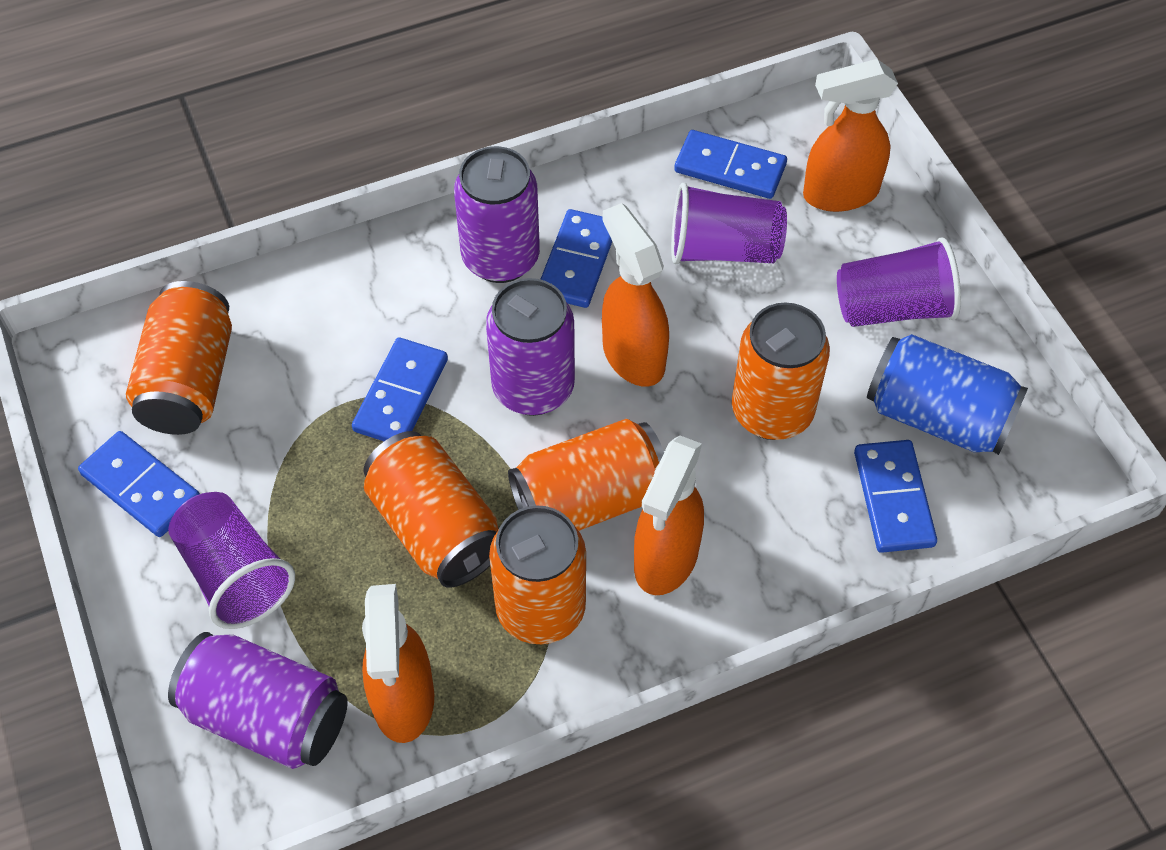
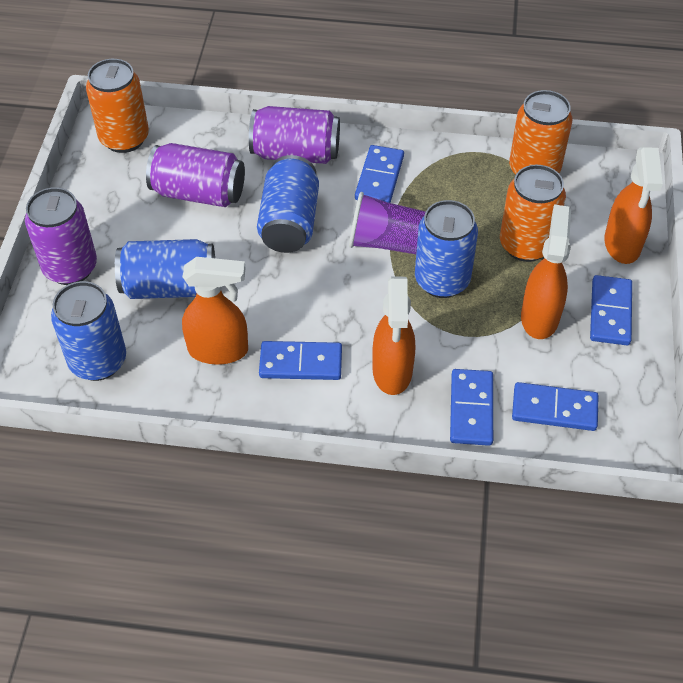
blue can: [867,334,1028,455] = 1 -> [51,281,126,381] [115,239,215,299] [257,155,319,253] [415,200,478,298] = 4
orange can: [126,281,232,435] [363,431,498,588] [489,505,586,644] [508,419,664,531] [732,303,830,440] = 5 -> [86,59,149,153] [500,165,566,262] [509,90,572,175] = 3
purple cup: [168,492,295,629] [671,183,787,264] [837,238,961,327] = 3 -> [349,192,426,254] = 1

